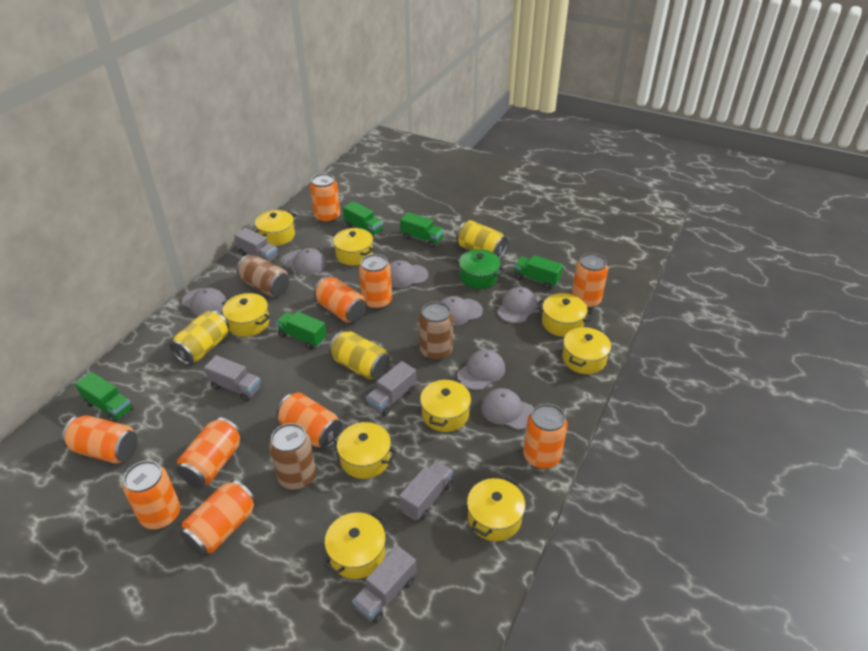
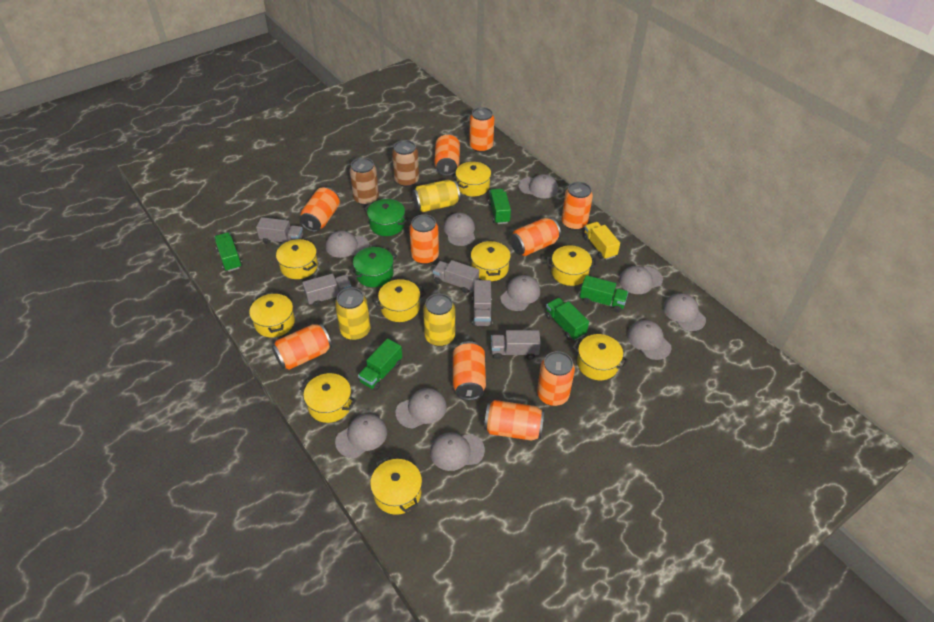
brown can: [236,255,289,297] [269,423,316,490] [419,302,453,361] = 3 -> [350,158,379,205] [392,140,419,187] = 2
green pot: [455,249,505,289] = 1 -> [349,247,397,287] [364,199,409,236] = 2
grey cap: [182,288,227,316] [284,248,326,275] [390,260,428,288] [440,296,483,326] [457,349,505,390] [481,388,534,430] [497,287,537,323] = 7 -> [326,231,369,258] [335,414,387,458] [396,388,447,429] [430,432,485,471] [444,213,475,246] [500,275,540,311] [519,174,558,198] [619,266,663,294] [627,320,671,360] [663,293,706,331] = 10
yellow truck: none = 0 -> [583,222,620,260] = 1

